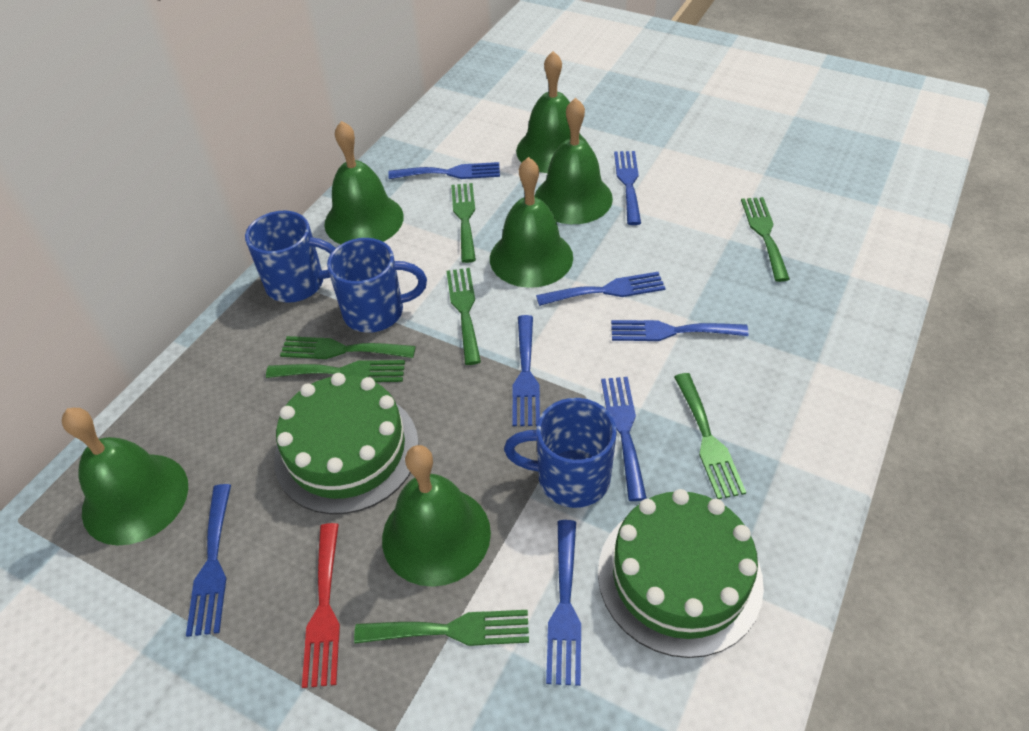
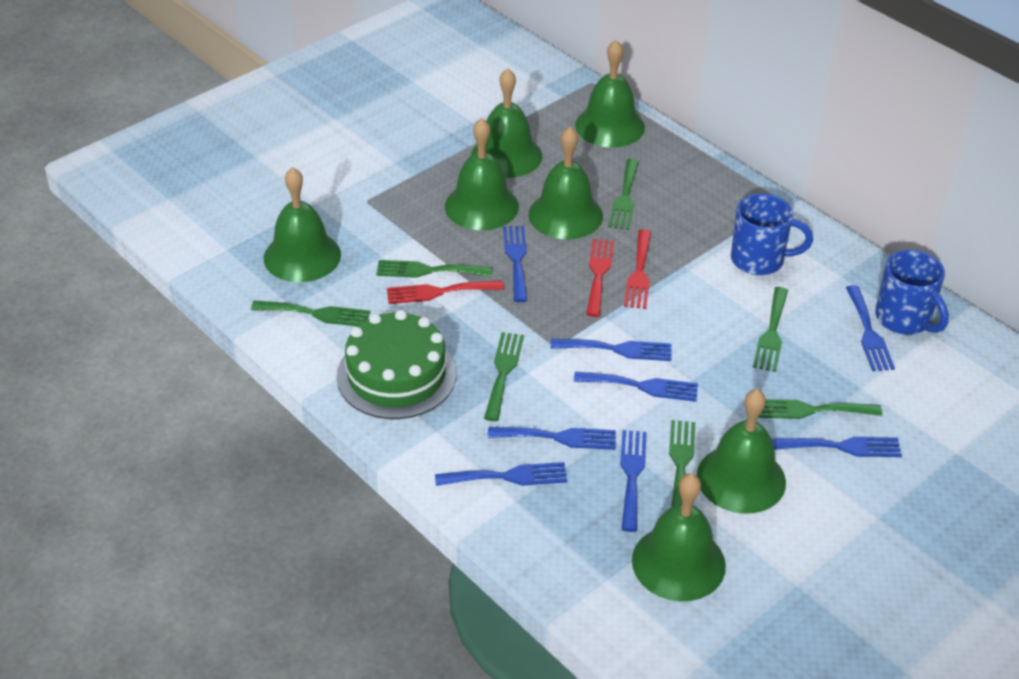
blue mug: [245,211,335,303] [327,238,427,333] [504,398,617,508] = 3 -> [731,194,813,275] [875,250,949,334] = 2
green bell: [62,408,188,546] [324,121,404,244] [382,445,491,587] [490,157,573,288] [516,51,589,173] [534,98,613,224] = 6 -> [264,167,341,282] [445,118,519,230] [471,68,542,178] [528,127,603,239] [575,40,645,148] [632,473,726,601] [697,389,786,514] = 7
green cake: [274,373,419,514] [598,489,764,658] = 2 -> [337,310,456,419] = 1
red fork: [302,523,340,688] = 1 -> [387,281,504,304] [586,239,614,317] [624,229,651,309] = 3

